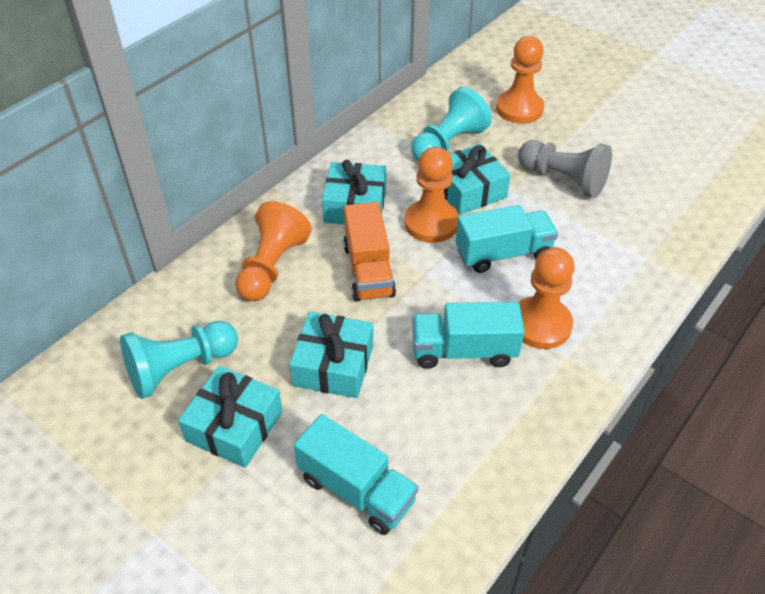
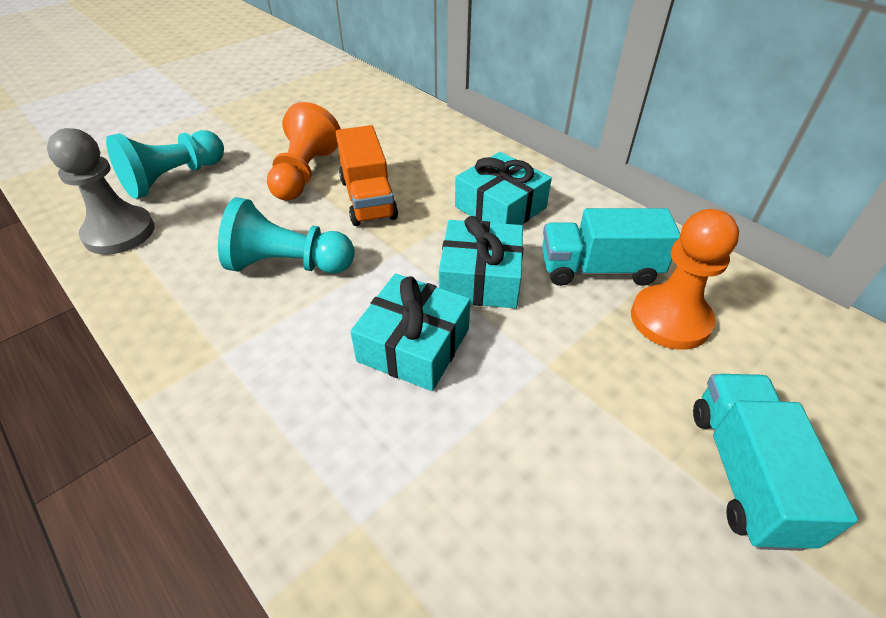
orange pawn: [235,201,312,301] [404,147,459,243] [496,36,544,124] [519,247,575,349] = 4 -> [267,102,340,201] [631,209,739,350] = 2
turquoise gift: [178,366,283,468] [289,312,373,398] [322,160,386,224] [444,144,511,215] = 4 -> [350,274,471,391] [439,216,523,308] [455,152,552,225] = 3
turquoise truck: [294,414,418,535] [412,302,525,369] [456,205,558,273] = 3 -> [542,208,680,286] [693,374,858,551] = 2

